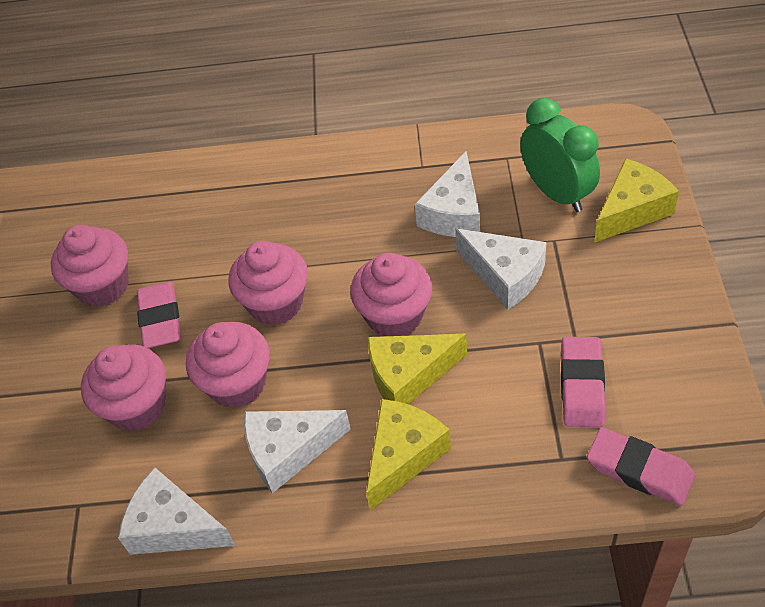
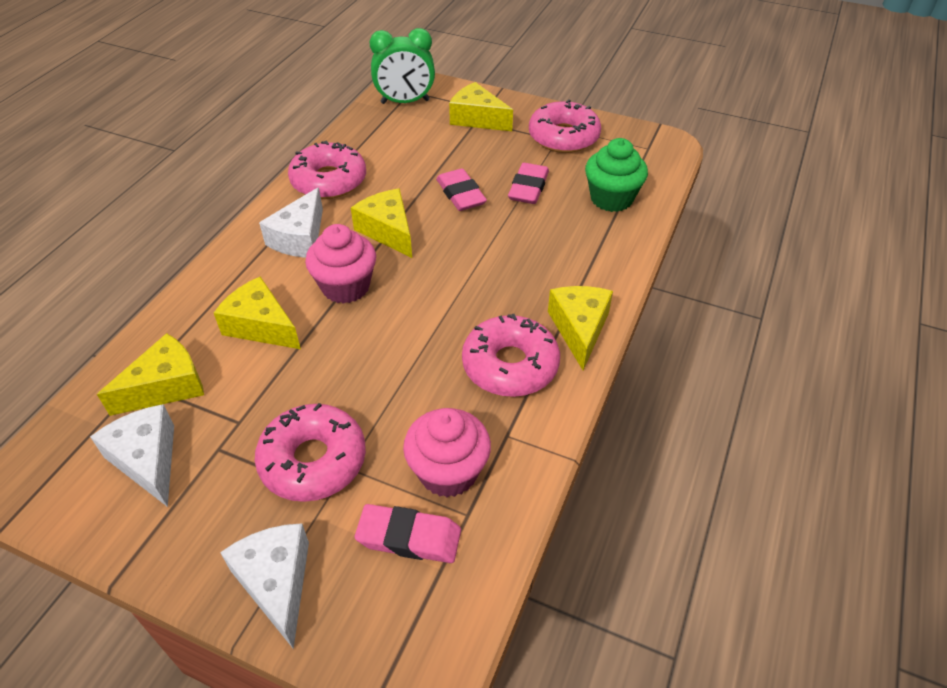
green cupcake: none = 0 -> [585,138,648,212] = 1
pink cupcake: [51,225,129,307] [81,344,166,431] [186,322,270,408] [229,241,308,325] [350,253,432,337] = 5 -> [305,224,376,304] [403,408,491,497] = 2
pink donut: none = 0 -> [255,403,366,502] [288,141,366,199] [462,314,560,397] [529,100,601,153] = 4
white cheese: [118,468,235,555] [244,410,351,493] [415,151,480,237] [455,228,547,310] = 4 -> [90,404,174,507] [220,523,309,649] [259,187,323,258] = 3
yellow cheese: [366,399,451,511] [368,334,467,405] [594,158,679,243] = 3 -> [97,333,204,416] [214,276,301,349] [351,189,412,258] [449,82,513,131] [548,286,613,370] = 5

